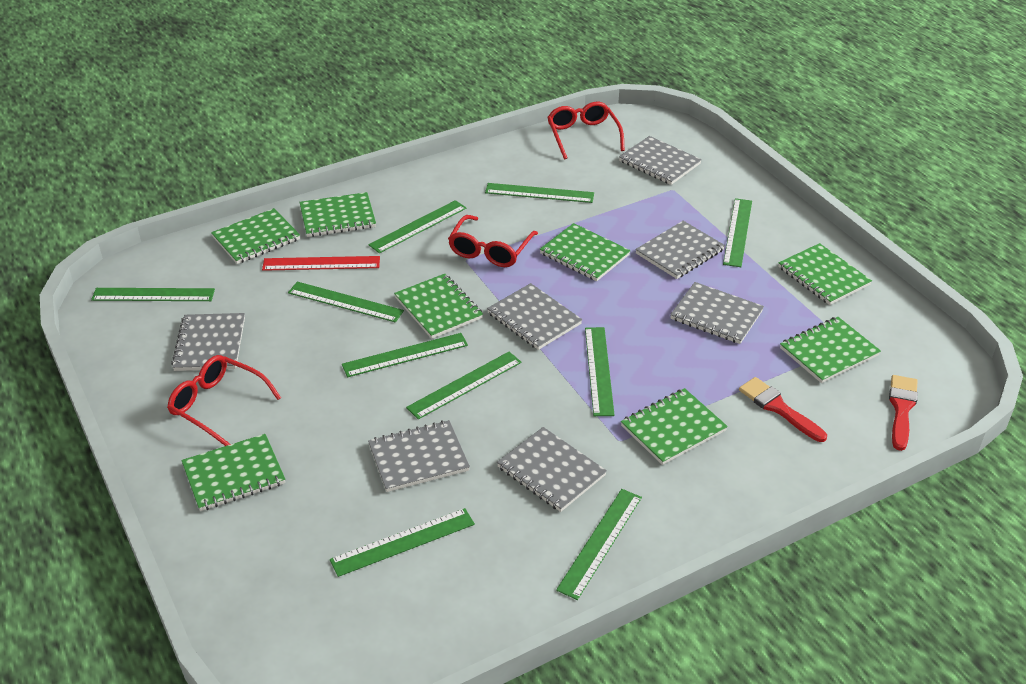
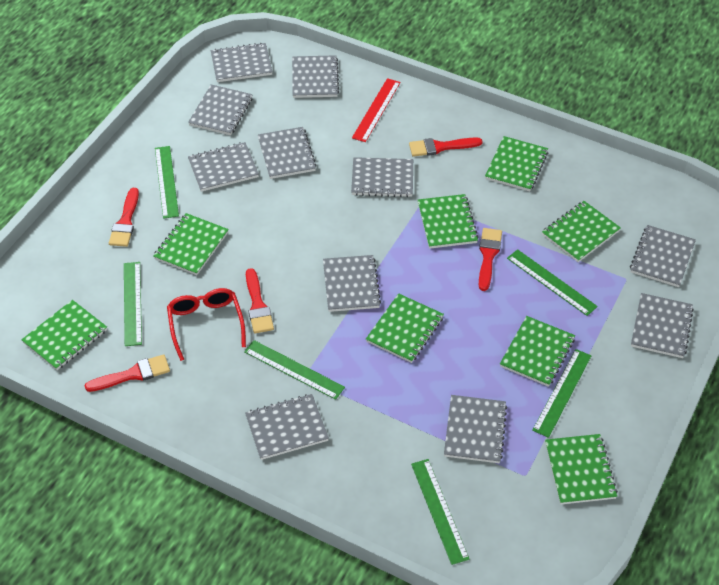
green ruler: [91,288,215,301] [288,282,404,323] [330,508,475,577] [342,333,468,377] [368,200,466,253] [406,352,522,419] [485,183,594,203] [556,489,642,600] [585,327,615,416] [723,198,752,267] = 10 -> [124,262,142,346] [155,146,179,219] [244,340,345,400] [411,459,469,565] [507,249,598,316] [532,349,591,438] = 6
grey notebook: [171,313,245,371] [368,420,470,492] [487,283,582,350] [497,427,607,512] [619,136,702,185] [635,221,725,279] [670,282,764,344] = 7 -> [188,84,253,135] [188,142,259,192] [211,43,273,82] [245,394,329,460] [258,127,317,179] [292,55,339,98] [323,255,381,312] [351,157,413,197] [444,395,507,463] [630,225,696,287] [631,293,694,358] = 11
red brush: [739,377,827,442] [889,375,918,451] = 2 -> [85,354,170,392] [109,188,139,247] [246,268,274,333] [409,137,483,157] [479,228,502,291] = 5
red glasses: [167,355,281,446] [448,215,538,267] [547,102,625,160] = 3 -> [167,288,246,361] = 1

